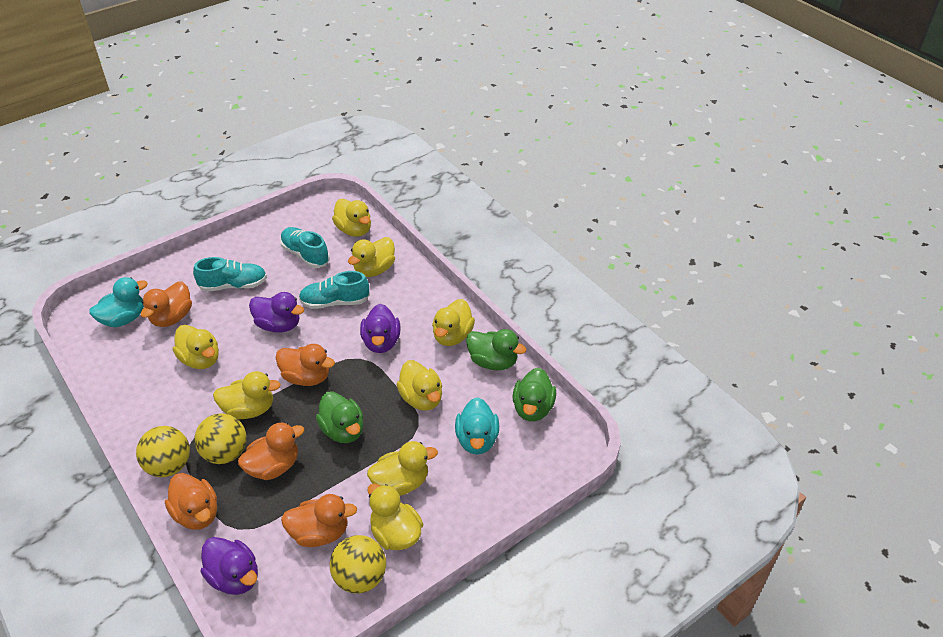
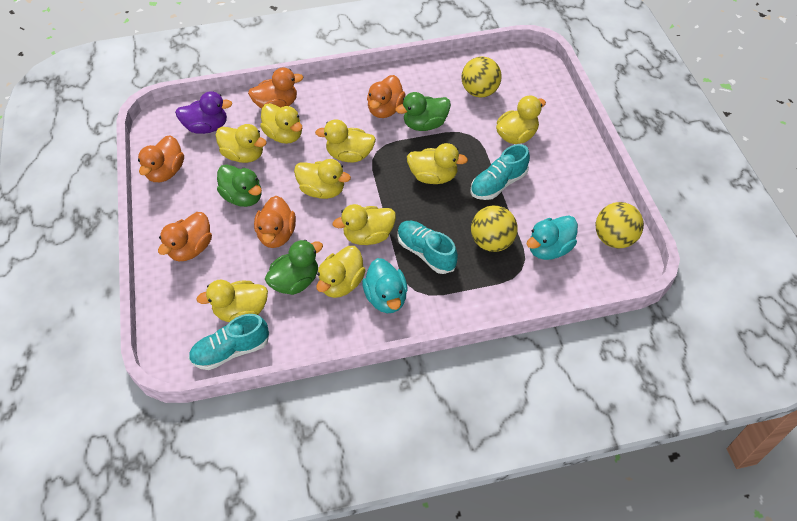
purple duck: [200,537,258,595] [249,292,304,333] [360,304,401,353] = 3 -> [175,91,232,134] = 1
yellow duck: [173,325,219,369] [213,371,281,419] [332,199,371,237] [348,237,395,277] [367,441,438,496] [368,483,423,550] [397,360,442,411] [432,299,475,346] = 8 -> [196,280,268,322] [216,124,267,163] [260,103,302,144] [294,159,351,199] [315,119,376,162] [316,246,366,298] [333,204,396,245] [407,143,468,184] [496,96,546,144] = 9

